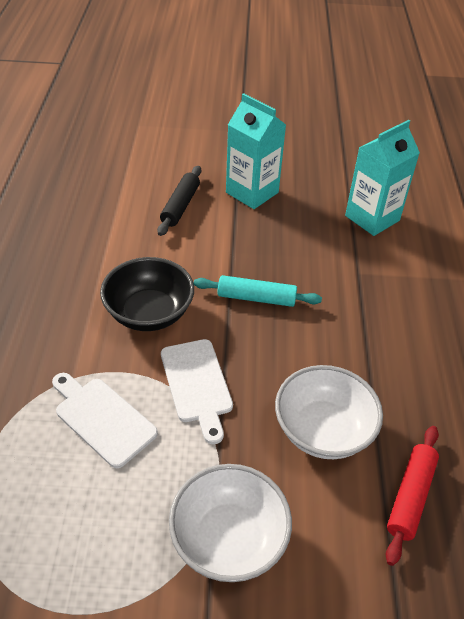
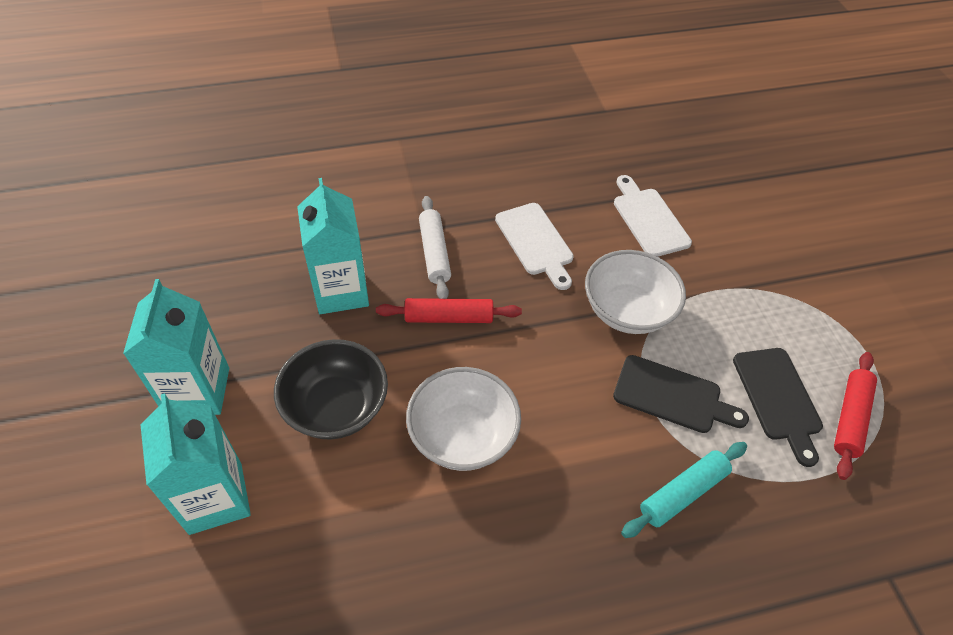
black cutting board: none = 0 -> [613,355,749,433] [733,348,823,467] = 2
black rolling pin: [157,166,201,236] = 1 -> none = 0
red rolling pin: [386,426,439,566] = 1 -> [376,298,522,323] [834,352,877,480] = 2
turquoise carton: [226,93,286,209] [345,120,420,236] = 2 -> [123,279,229,415] [140,394,251,535] [297,178,369,314] = 3
white rolling pin: none = 0 -> [419,196,451,299] = 1

